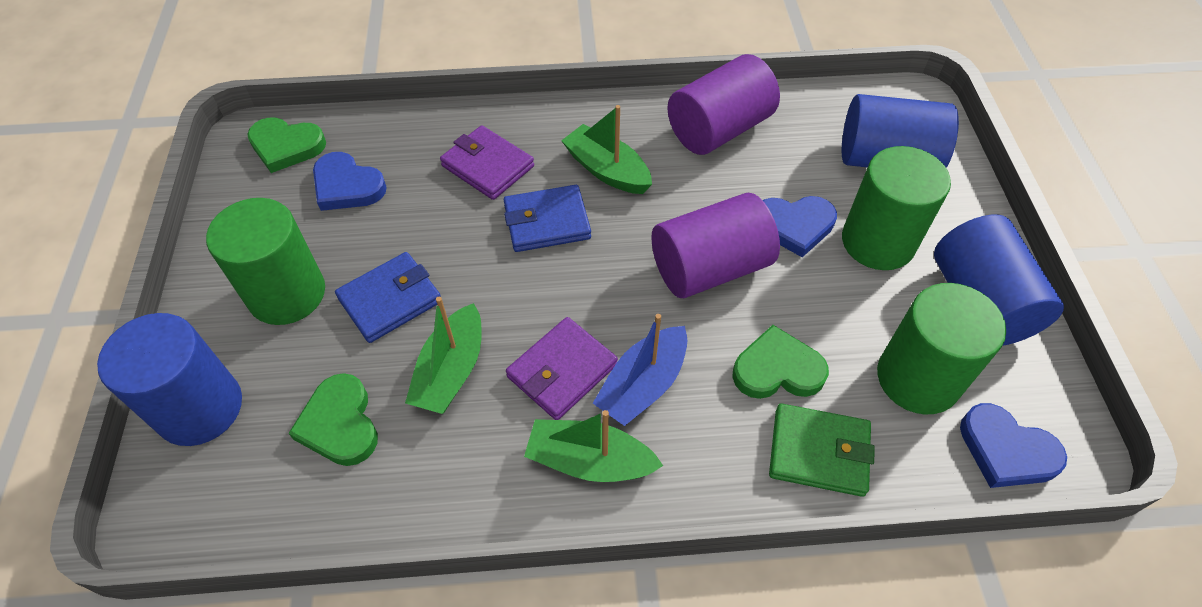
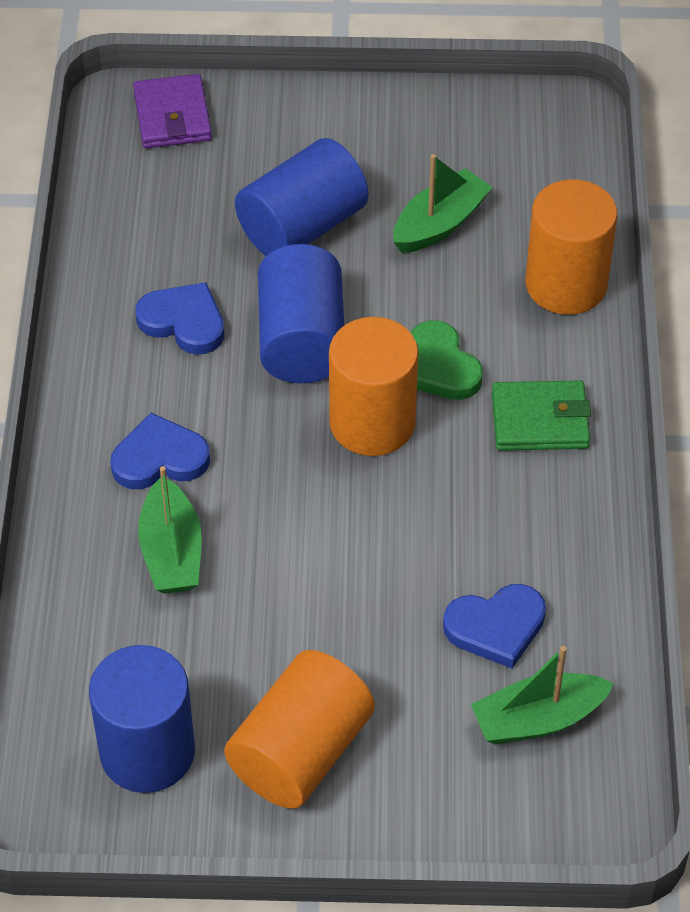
blue boat: [593,314,687,426] = 1 -> none = 0
blue wallet: [335,252,441,343] [504,185,591,252] = 2 -> none = 0
green cylinder: [206,198,325,325] [842,146,951,270] [877,283,1006,414] = 3 -> none = 0
green heart: [247,118,326,173] [288,373,378,466] [732,325,829,399] = 3 -> [411,320,483,400] = 1
orange cylinder: none = 0 -> [224,650,375,809] [329,317,418,456] [526,179,618,315] = 3
purple cylinder: [651,193,780,298] [667,54,780,155] = 2 -> none = 0
purple wallet: [440,125,534,200] [506,317,618,420] = 2 -> [133,74,212,149] = 1

